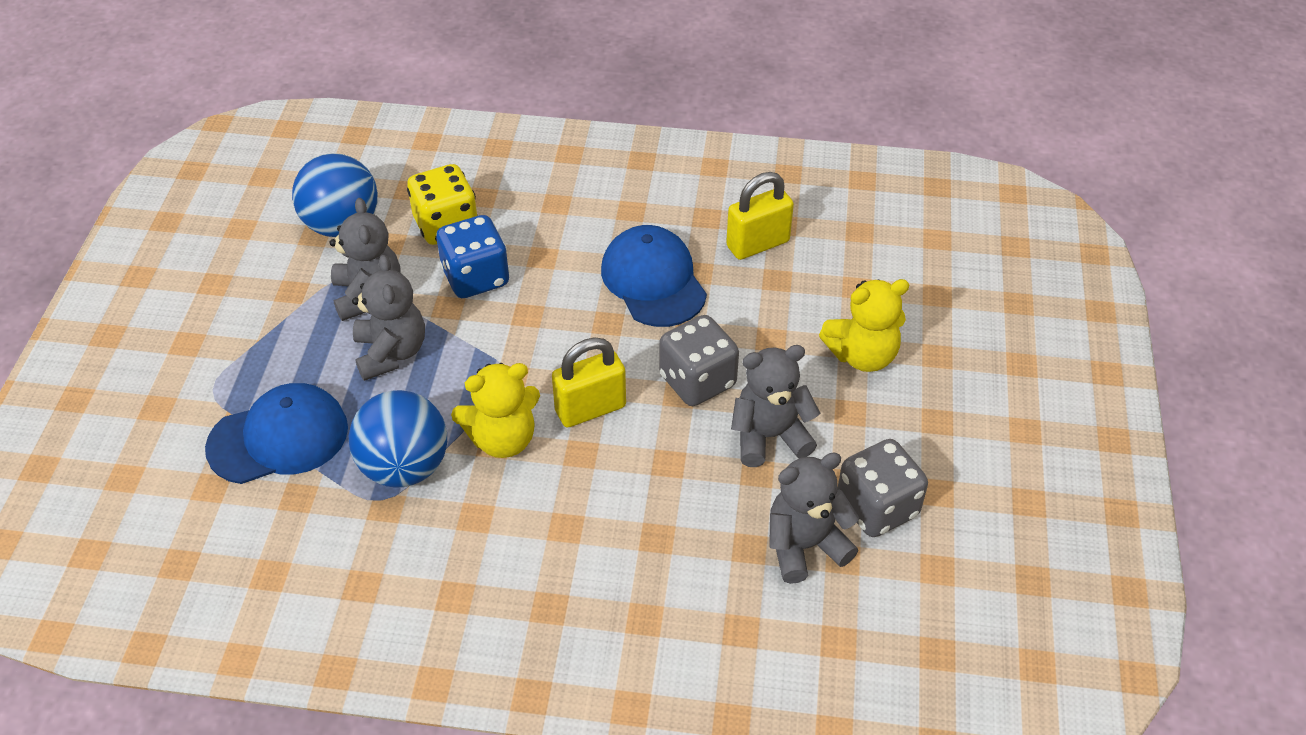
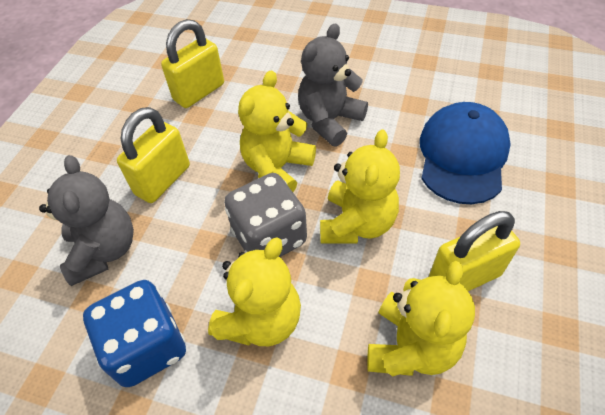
blue ball: [292,153,378,237] [349,390,447,488] = 2 -> none = 0
blue cap: [205,383,348,484] [601,225,707,327] = 2 -> [420,102,511,204] = 1
grey dice: [659,315,739,406] [837,439,928,537] = 2 -> [224,173,307,257] = 1
grey teddy bear: [330,198,400,321] [352,255,425,381] [731,345,820,467] [769,452,859,584] = 4 -> [39,155,134,286] [298,23,368,146] = 2
yellow dice: [407,164,478,245] = 1 -> none = 0
yellow padlock: [552,337,626,428] [726,172,794,260] = 2 -> [117,107,190,203] [161,19,224,108] [429,211,520,291] = 3
yellow teddy bear: [451,363,540,458] [819,279,909,372] = 2 -> [208,237,301,346] [238,70,316,192] [320,129,400,244] [367,261,475,377] = 4

